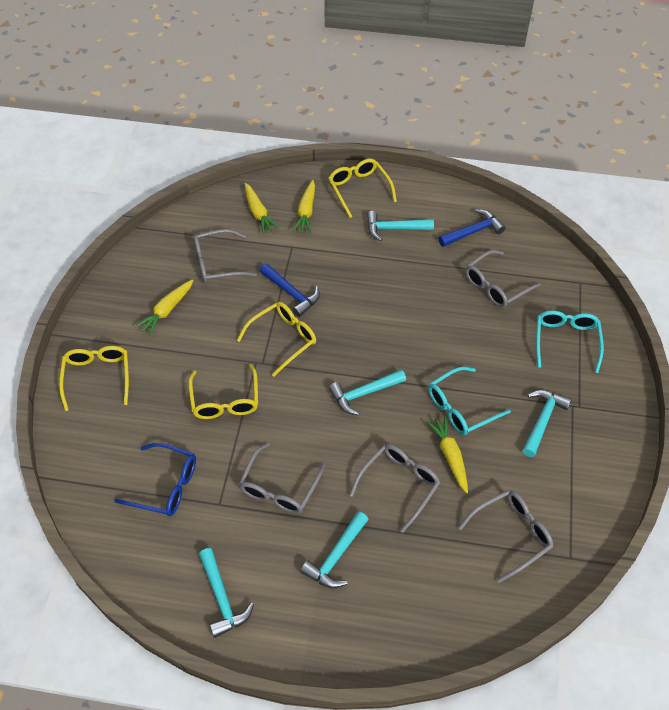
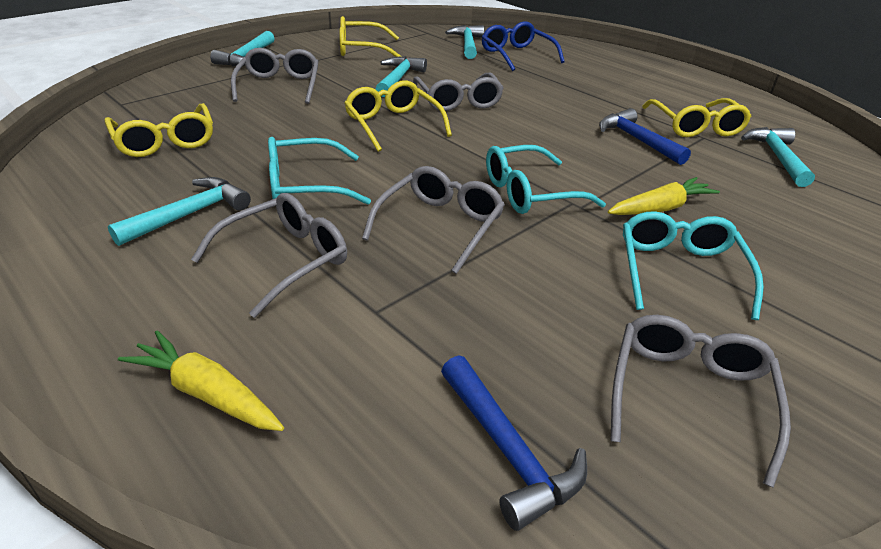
turquoise glasses: [429,366,511,435] [536,311,604,373] = 2 -> [268,137,371,205] [486,145,606,214] [623,211,764,320] = 3
yellow carrot: [135,279,193,336] [245,183,280,234] [293,180,315,233] [426,415,468,493] = 4 -> [118,330,284,431] [608,177,720,215] = 2

